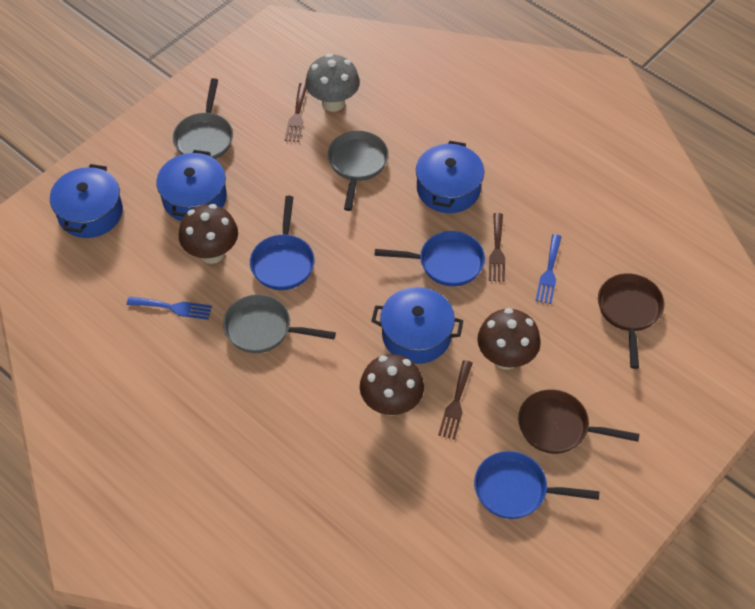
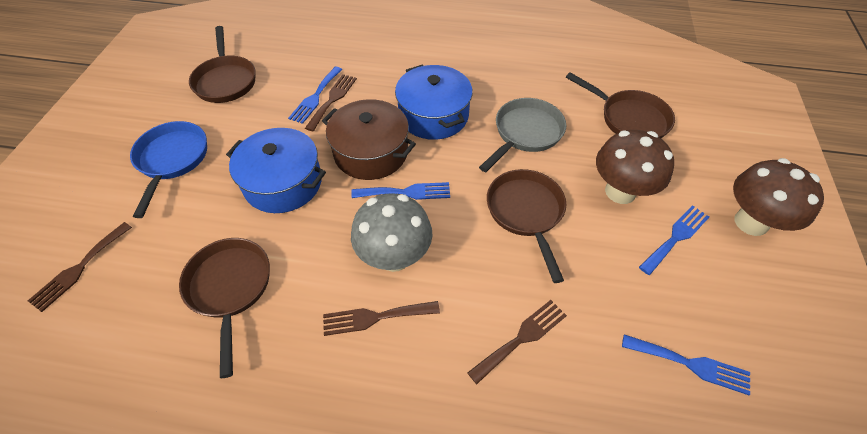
blue fork: [127,297,212,320] [536,234,562,304] = 2 -> [288,67,342,124] [351,182,450,200] [622,334,750,395] [639,205,709,275] = 4
blue pan: [250,196,314,290] [375,231,485,286] [474,451,600,519] = 3 -> [130,121,207,218] = 1
blue pot: [50,164,123,238] [156,150,227,221] [372,287,463,364] [416,141,484,213] = 4 -> [226,128,326,213] [395,64,473,140] = 2
brown fork: [285,83,306,142] [438,360,473,440] [489,213,505,282] = 3 -> [28,222,132,312] [305,74,357,131] [323,301,440,336] [467,300,567,384] = 4
brown mushroom: [179,204,238,264] [360,354,424,416] [477,308,541,370] = 3 -> [596,130,675,204] [733,158,824,236] = 2
brown pan: [518,389,640,454] [598,273,664,369] = 2 -> [179,238,270,378] [189,26,256,103] [487,169,566,283] [566,72,675,138] = 4
brown pot: none = 0 -> [322,99,416,180] = 1
grey pan: [173,78,233,159] [223,294,336,353] [328,131,389,211] = 3 -> [479,98,566,172] = 1

